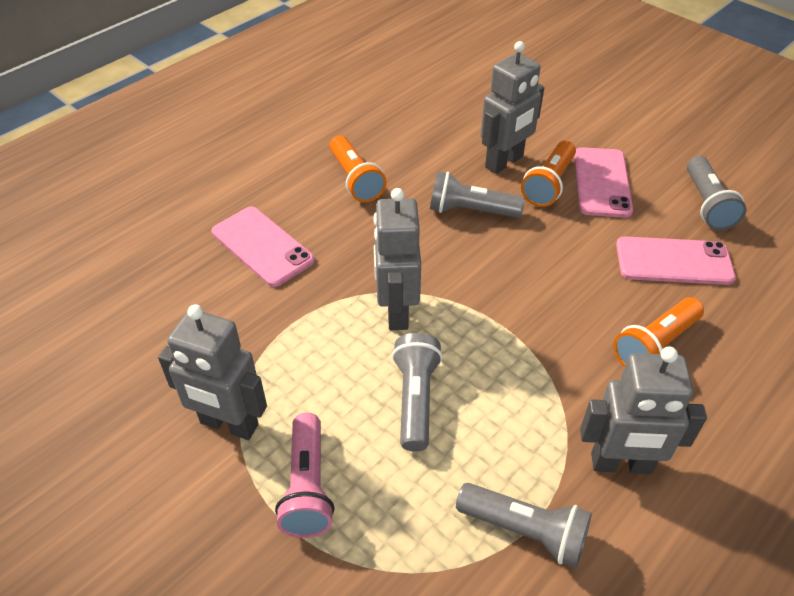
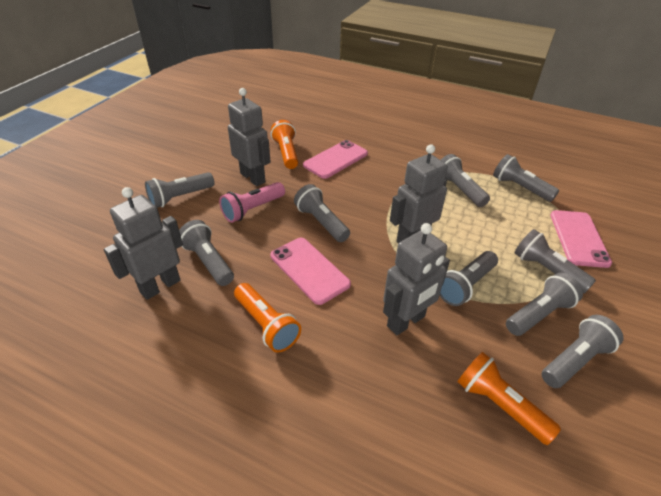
grey flashlight: [392,333,443,452] [430,171,525,218] [456,483,592,568] [687,156,747,230] = 4 -> [145,172,215,208] [179,220,234,286] [294,184,350,242] [439,251,498,306] [441,154,490,207] [493,154,559,202] [506,273,583,336] [515,229,596,293] [541,315,624,388] = 9

